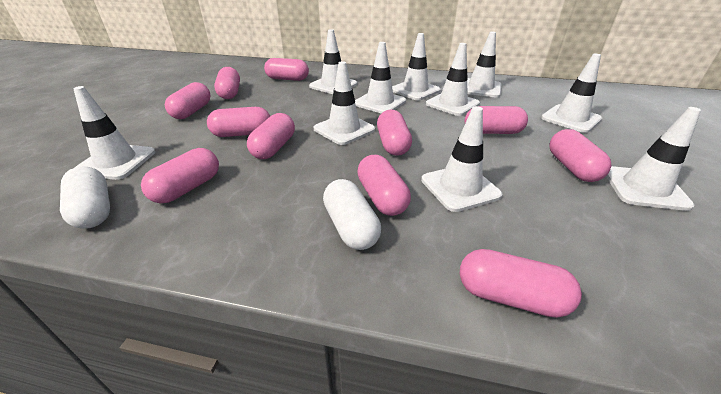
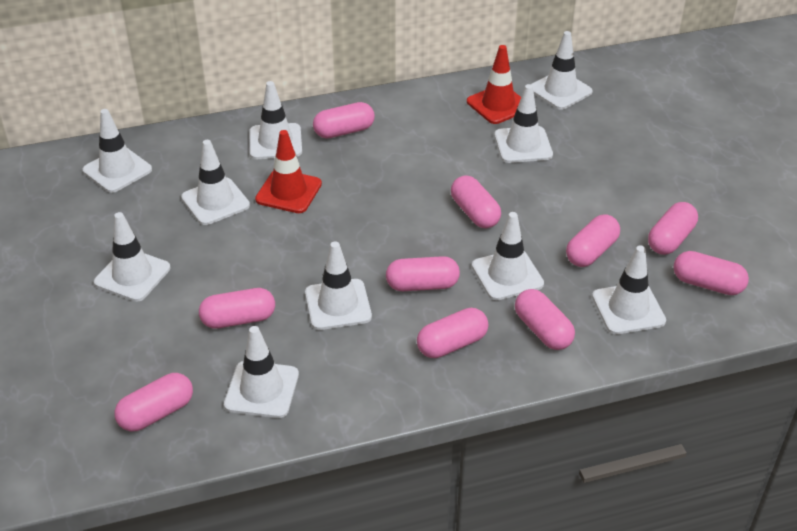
pink capsule: [141,148,219,203] [165,82,211,119] [207,107,270,137] [214,67,240,99] [247,113,295,159] [264,58,309,81] [357,155,411,216] [377,109,412,156] [460,249,582,318] [465,106,528,134] [550,129,611,182] = 11 -> [114,373,193,431] [199,288,275,329] [313,102,375,139] [386,256,460,291] [417,308,488,358] [451,175,501,228] [515,289,575,350] [566,214,620,267] [648,202,698,255] [673,251,749,295] = 10
red traffic cone: none = 0 -> [255,130,322,213] [467,45,521,124] = 2
white capsule: [60,166,110,228] [323,179,381,250] = 2 -> none = 0

